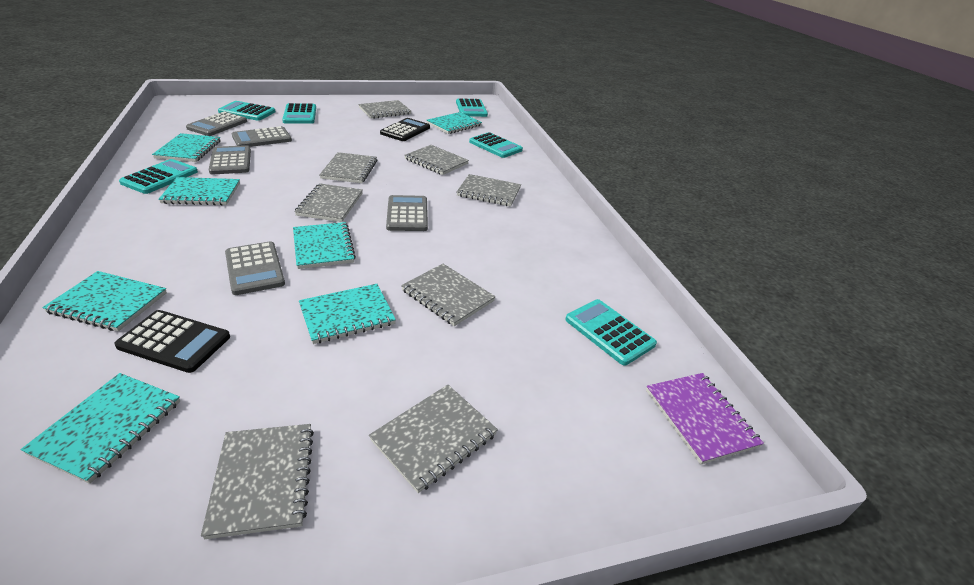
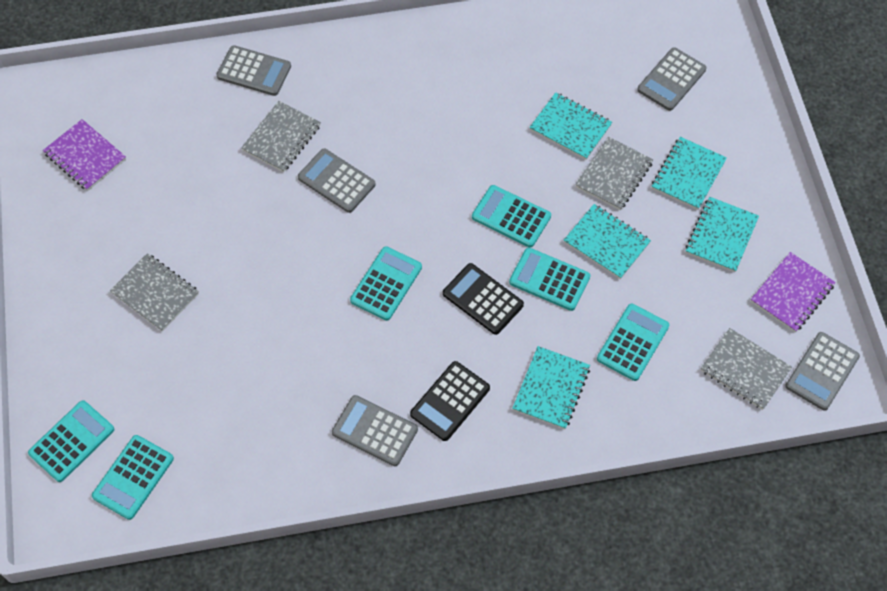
grey notebook: [201,424,314,539] [294,183,363,222] [319,152,377,183] [358,100,411,119] [369,385,498,493] [401,264,496,326] [404,145,469,175] [457,174,521,207] = 8 -> [110,253,199,331] [241,101,321,172] [575,137,653,210] [701,328,792,410] = 4
purple notebook: [646,373,764,465] = 1 -> [43,119,126,191] [751,252,836,332] = 2
turquoise notebook: [20,373,180,484] [42,271,167,331] [152,133,221,162] [158,177,240,205] [293,222,356,269] [299,284,396,344] [427,112,482,134] = 7 -> [512,346,590,429] [529,92,612,160] [564,204,651,279] [652,137,727,210] [685,197,759,272] = 5

